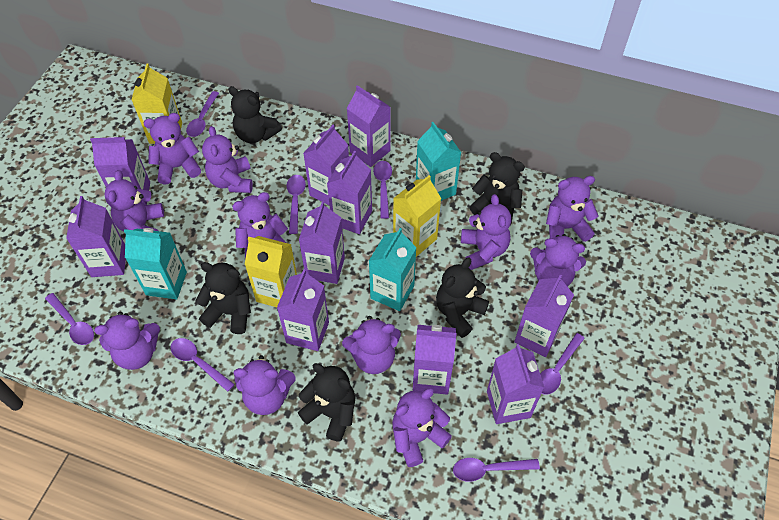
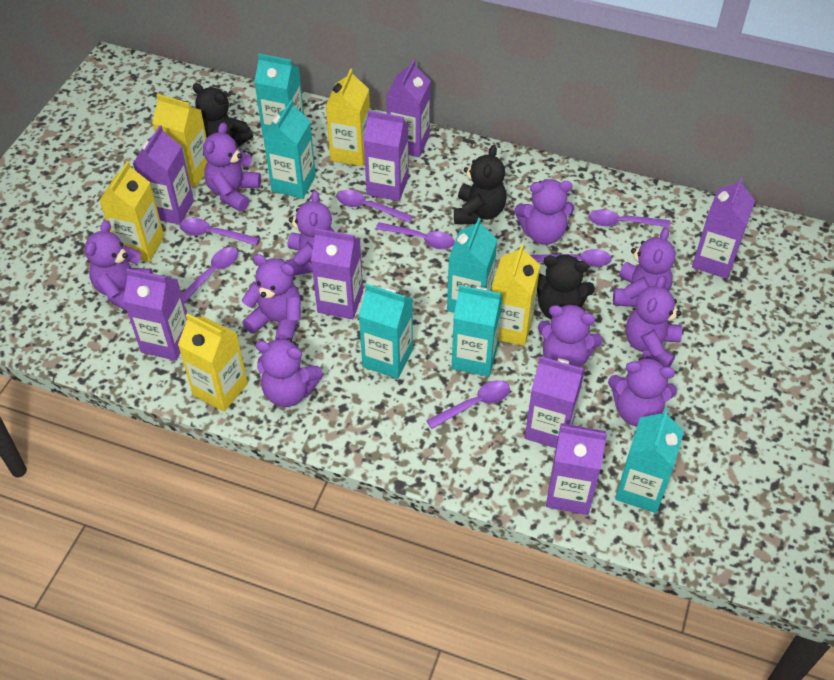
black teddy bear: [195,262,251,334] [228,86,282,143] [297,363,355,442] [436,257,489,338] [470,152,525,224] = 5 -> [193,83,253,146] [454,145,506,224] [537,255,595,319] = 3
purple carton: [66,196,126,277] [90,137,150,205] [277,269,329,351] [299,201,345,284] [303,125,349,206] [327,151,372,234] [347,85,391,167] [413,325,457,395] [487,344,545,424] [514,274,574,357] = 10 -> [123,269,187,361] [133,125,194,225] [311,228,363,319] [363,110,409,201] [386,60,430,157] [525,356,585,448] [546,423,607,515] [692,177,755,279] = 8
purple teddy bear: [94,312,160,370] [104,170,164,232] [144,113,201,184] [202,126,253,193] [232,192,288,259] [234,355,296,415] [342,316,401,374] [392,388,452,467] [461,194,511,270] [530,234,586,287] [546,176,598,242] = 11 -> [85,220,153,311] [203,122,261,212] [242,254,301,339] [256,338,323,407] [286,191,334,276] [515,179,574,245] [538,304,603,367] [608,357,677,427] [613,228,675,307] [626,276,682,367] = 10
turquoise carton: [124,228,187,299] [369,228,417,311] [416,122,461,201] = 3 -> [254,54,304,136] [263,100,316,199] [359,284,413,379] [447,218,497,313] [452,285,503,377] [615,409,684,513] = 6
yellow carton: [131,63,182,144] [245,236,297,307] [393,175,441,257] = 3 -> [99,161,164,262] [152,94,208,187] [178,314,248,412] [326,69,370,166] [492,244,540,346] = 5

